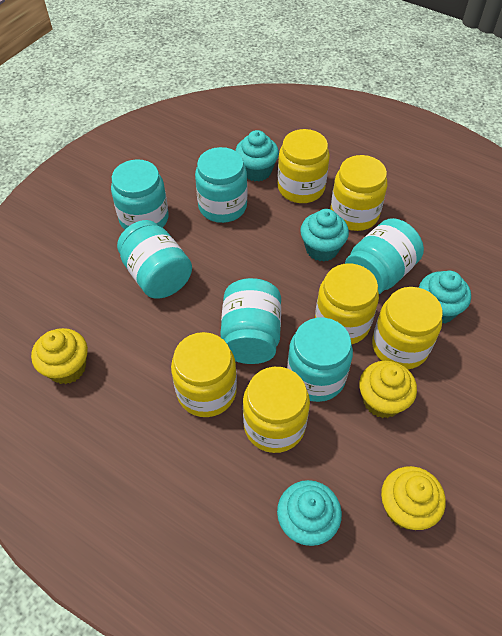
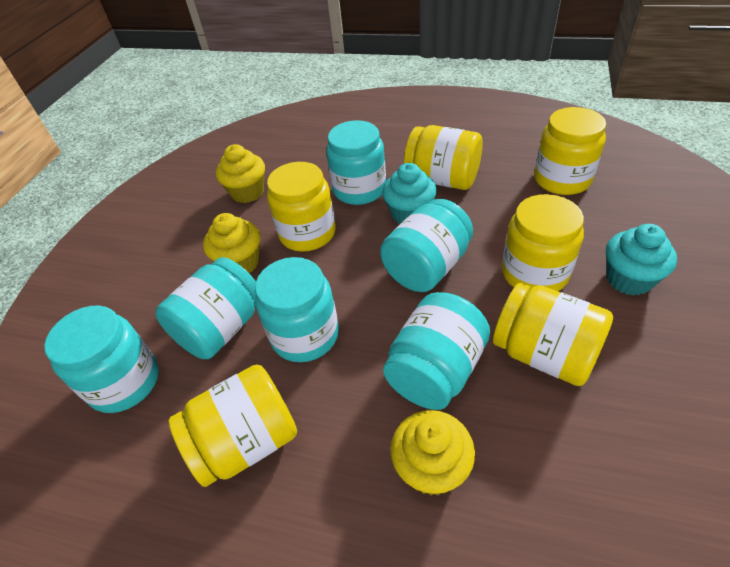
turquoise cupcake: [235,130,279,181] [277,480,342,546] [300,209,349,262] [419,271,471,324] = 4 -> [382,163,437,224] [606,224,677,295] = 2

